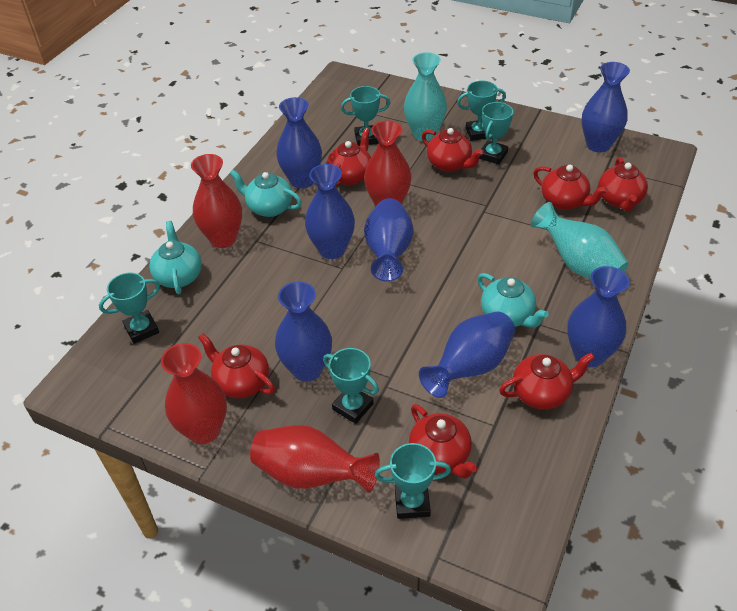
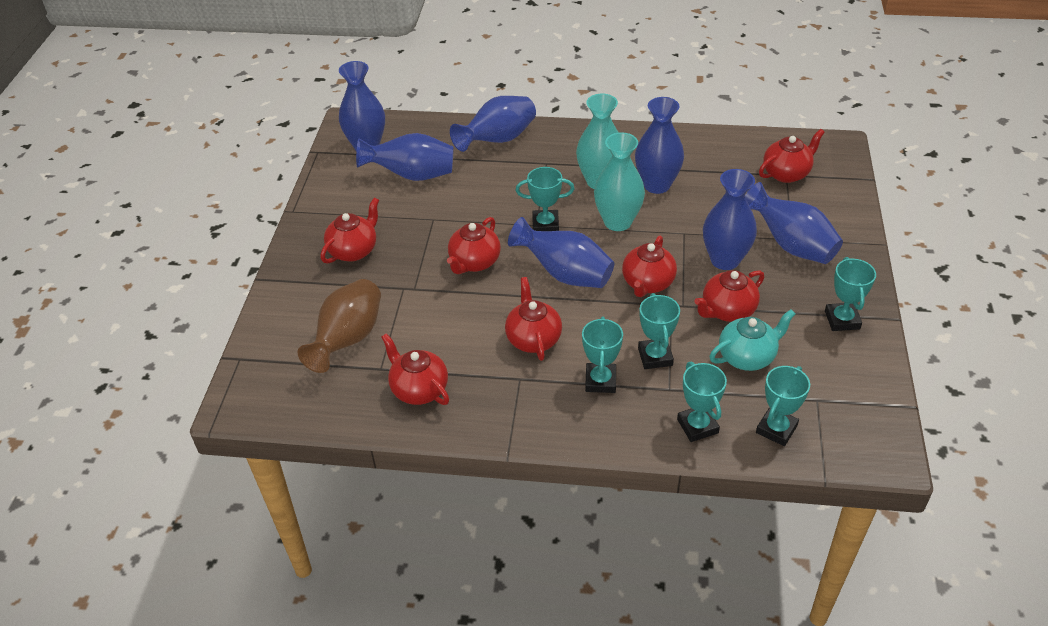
brown vase: none = 0 -> [298,279,381,373] = 1
red vase: [161,343,227,444] [191,154,242,248] [250,425,380,493] [364,120,412,207] = 4 -> none = 0
turquoise teapot: [149,221,202,294] [229,170,302,217] [478,273,549,328] = 3 -> [709,309,796,371] = 1

